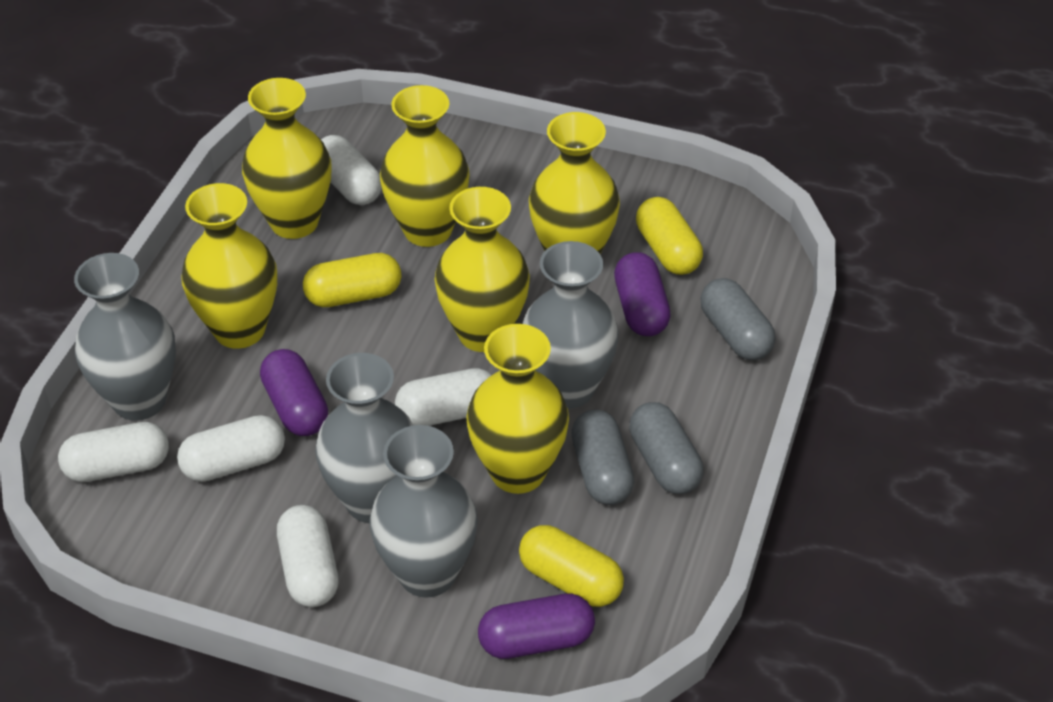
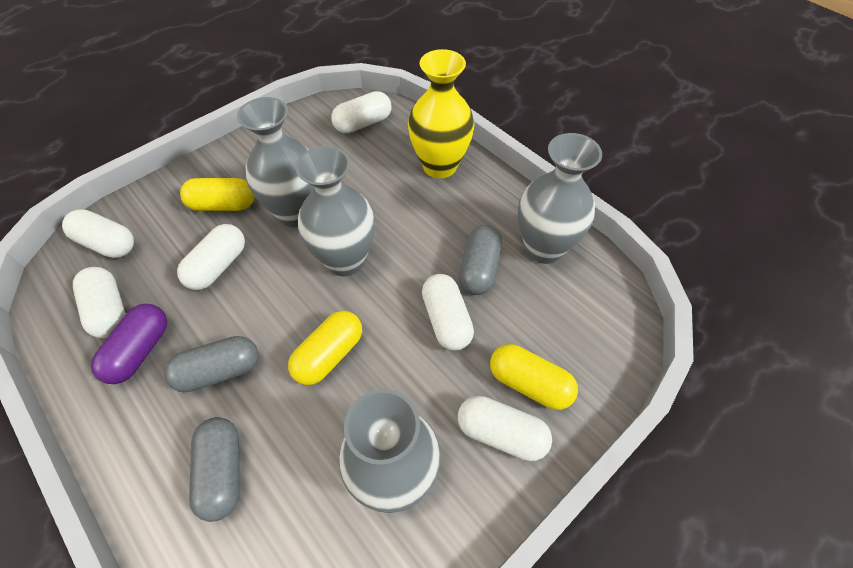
purple capsule: [260,349,328,436] [478,594,595,659] [614,252,671,336] = 3 -> [91,304,167,384] = 1
white capsule: [58,422,169,482] [177,415,285,482] [277,505,339,607] [321,135,382,205] [395,368,492,426] = 5 -> [62,209,134,258] [73,267,126,338] [177,224,245,290] [331,91,391,133] [422,274,474,351] [458,395,552,461] = 6
yellow vase: [181,183,277,349] [242,78,332,239] [380,85,470,247] [434,187,530,352] [466,324,569,494] [529,112,620,254] = 6 -> [408,49,474,178] = 1

